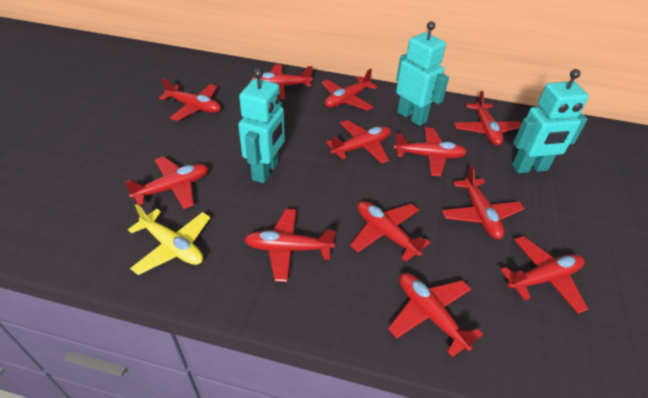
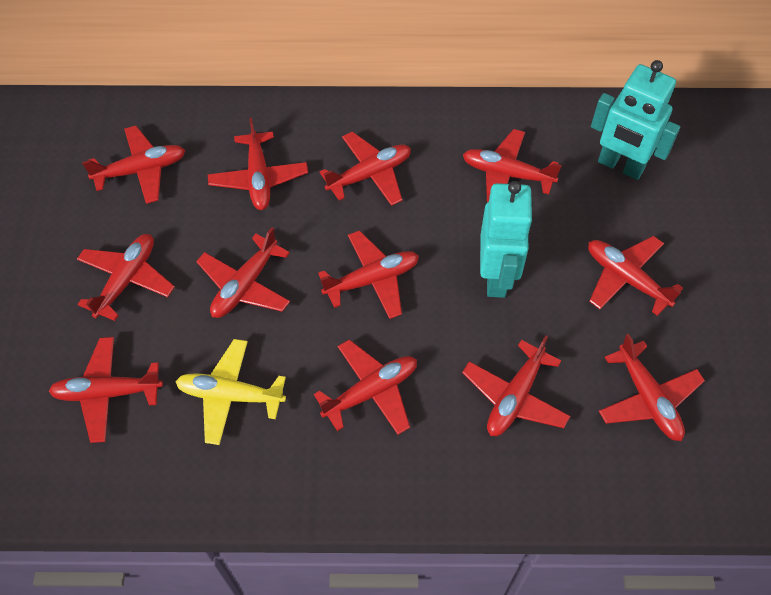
turquoise robot: [238,68,285,183] [396,21,449,126] [512,69,589,173] = 3 -> [480,181,533,298] [591,60,680,180] = 2

